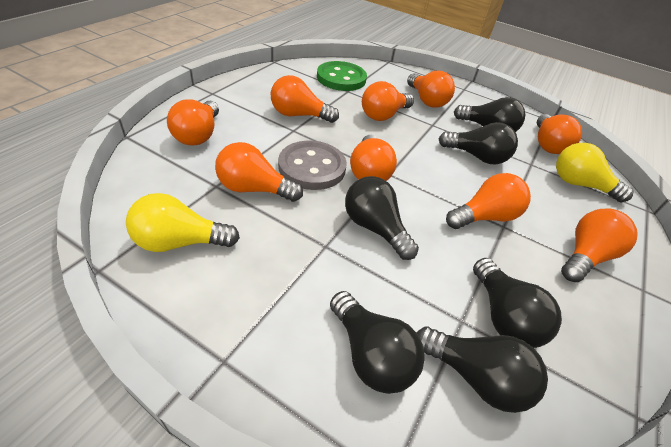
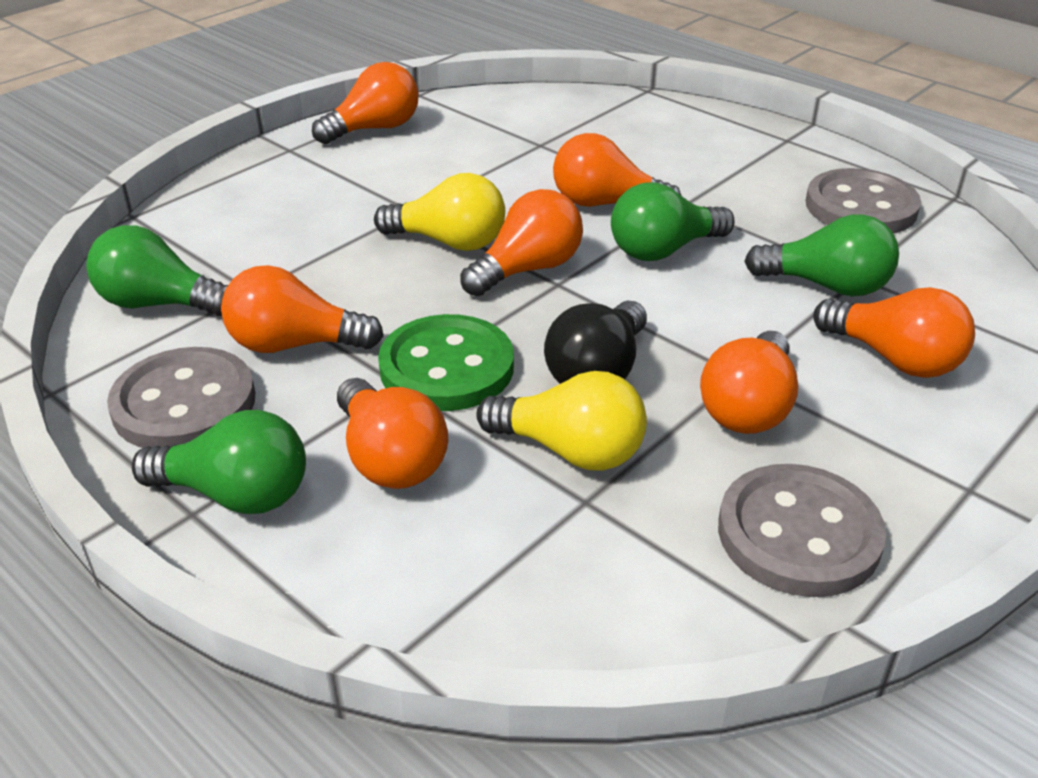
black light bulb: [330,291,425,394] [345,176,419,260] [417,327,548,413] [439,122,518,165] [454,97,525,132] [473,258,562,348] = 6 -> [544,301,647,384] = 1
green light bulb: none = 0 -> [86,225,228,316] [132,410,306,514] [611,182,735,261] [744,214,899,296] = 4
grey button: [278,141,347,190] = 1 -> [107,347,255,448] [718,464,886,597] [806,168,921,234] = 3
orange light bulb: [167,99,219,145] [215,142,303,202] [271,75,339,123] [350,135,397,181] [362,81,414,121] [407,71,455,108] [446,173,531,229] [537,114,582,154] [561,209,638,282] = 9 -> [221,265,384,353] [312,62,419,144] [337,378,448,489] [460,189,583,296] [553,133,682,207] [700,331,798,434] [813,287,975,378] = 7

